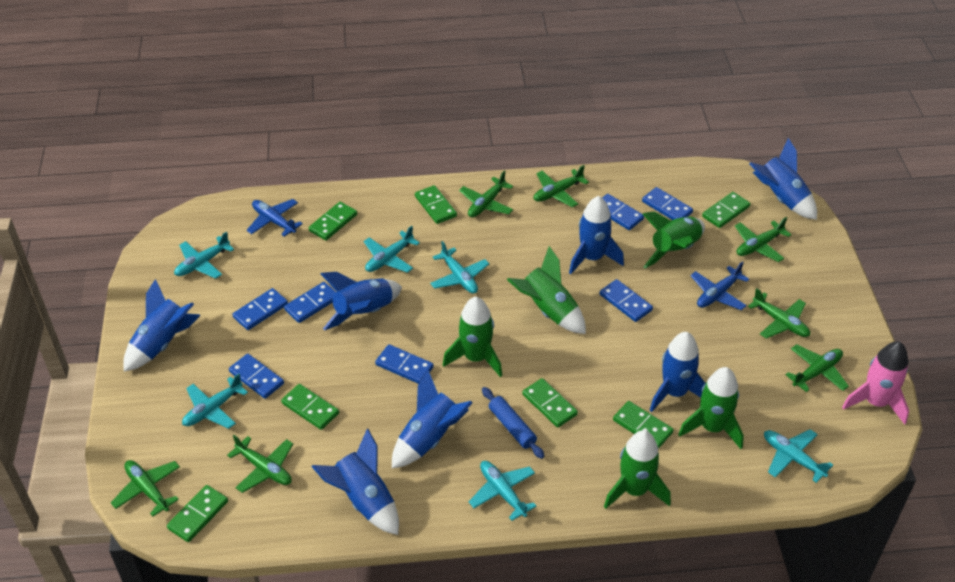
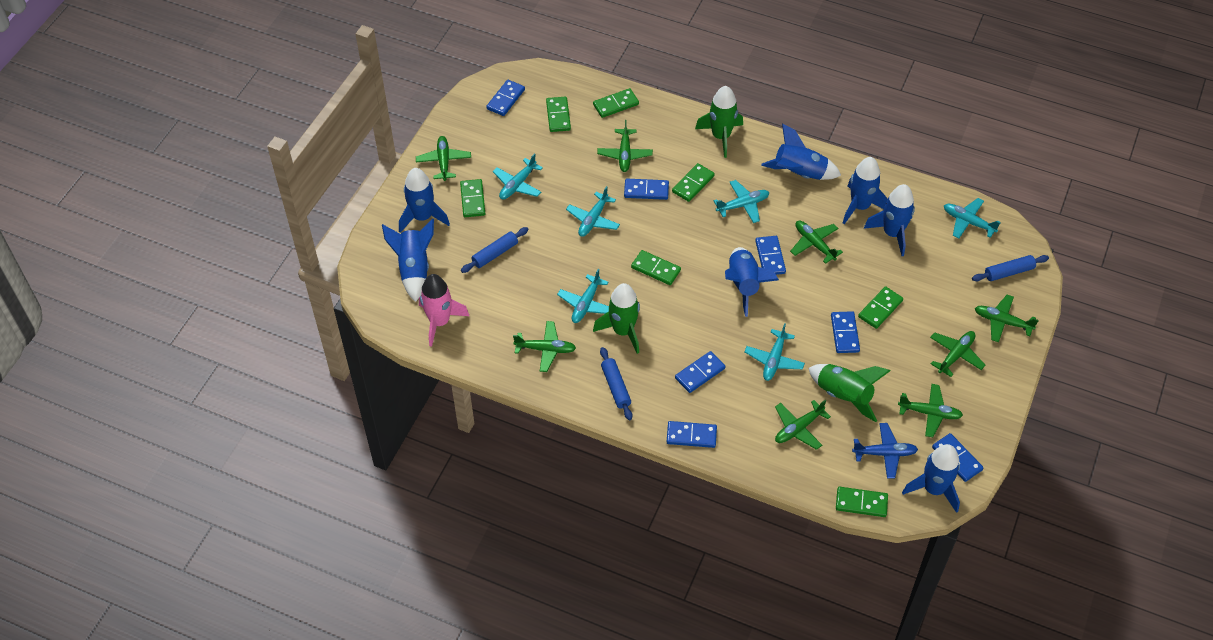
blue plane: [247,199,303,237] [691,261,749,310] = 2 -> [852,423,918,479] = 1
blue rolling pin: [482,387,545,459] = 1 -> [461,227,529,273] [600,347,632,420] [972,255,1049,281] = 3
green plane: [111,460,180,517] [227,435,293,493] [459,171,513,217] [534,165,589,207] [735,217,791,262] [748,288,810,339] [785,344,849,392] = 7 -> [416,136,471,181] [513,321,576,372] [597,120,653,172] [775,400,831,450] [790,221,843,264] [898,384,963,437] [930,331,986,377] [975,295,1039,342] = 8
green rocket: [443,297,502,377] [507,246,586,334] [604,430,671,509] [643,211,705,269] [678,367,744,449] = 5 -> [593,283,640,354] [695,86,743,158] [808,364,890,422] = 3

